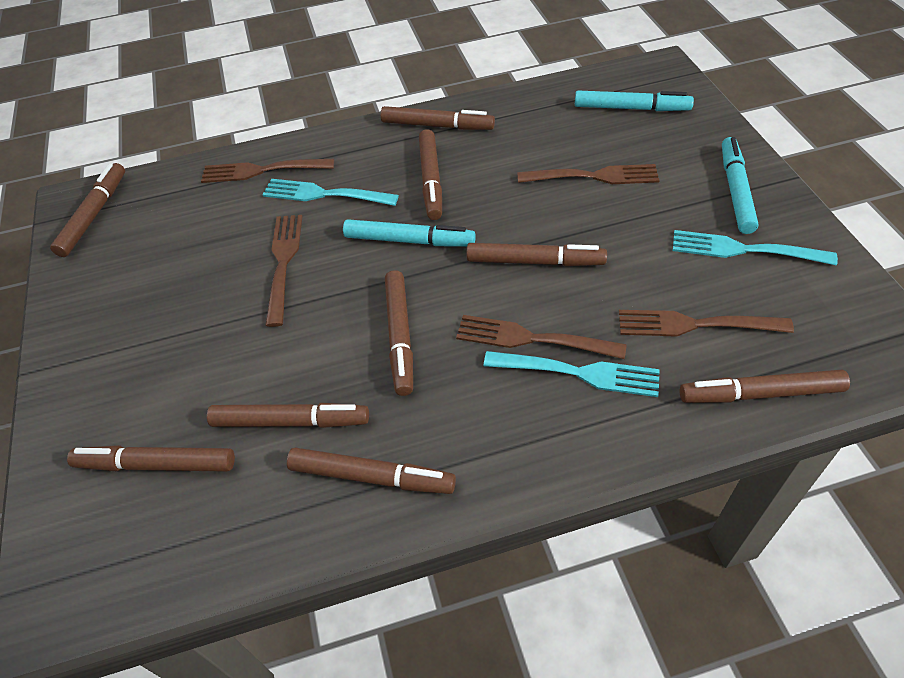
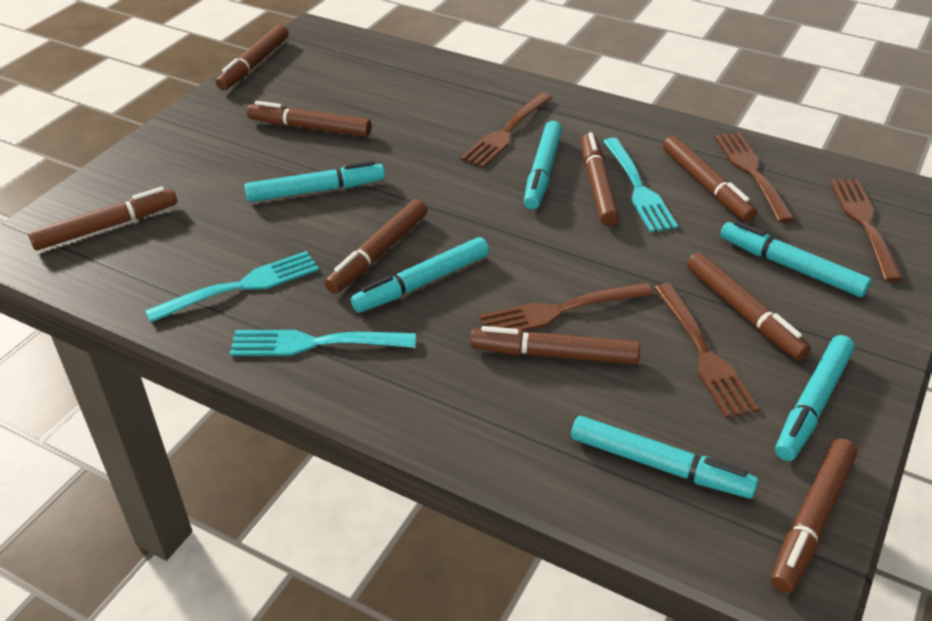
turquoise marker: [343,219,476,247] [575,91,694,111] [722,137,759,234] = 3 -> [244,161,385,202] [351,237,489,313] [524,121,562,210] [571,416,758,499] [720,221,871,297] [775,335,855,461] = 6

